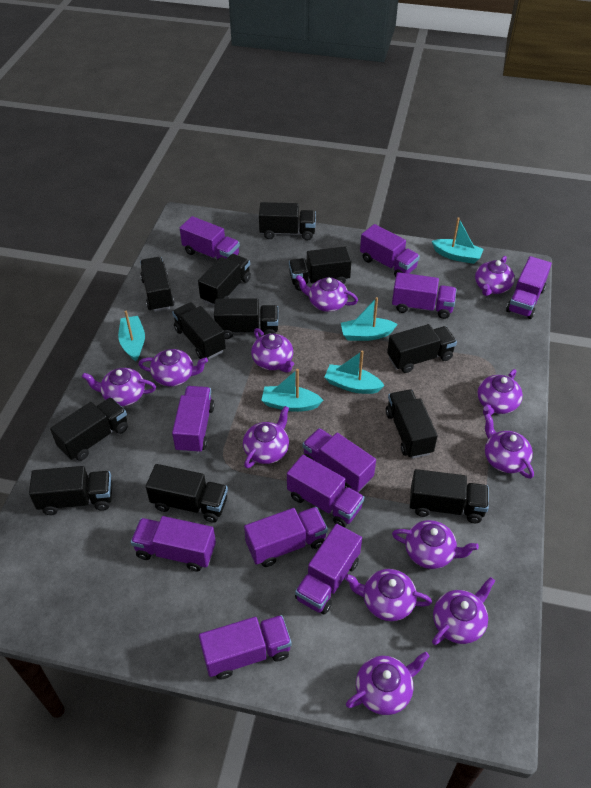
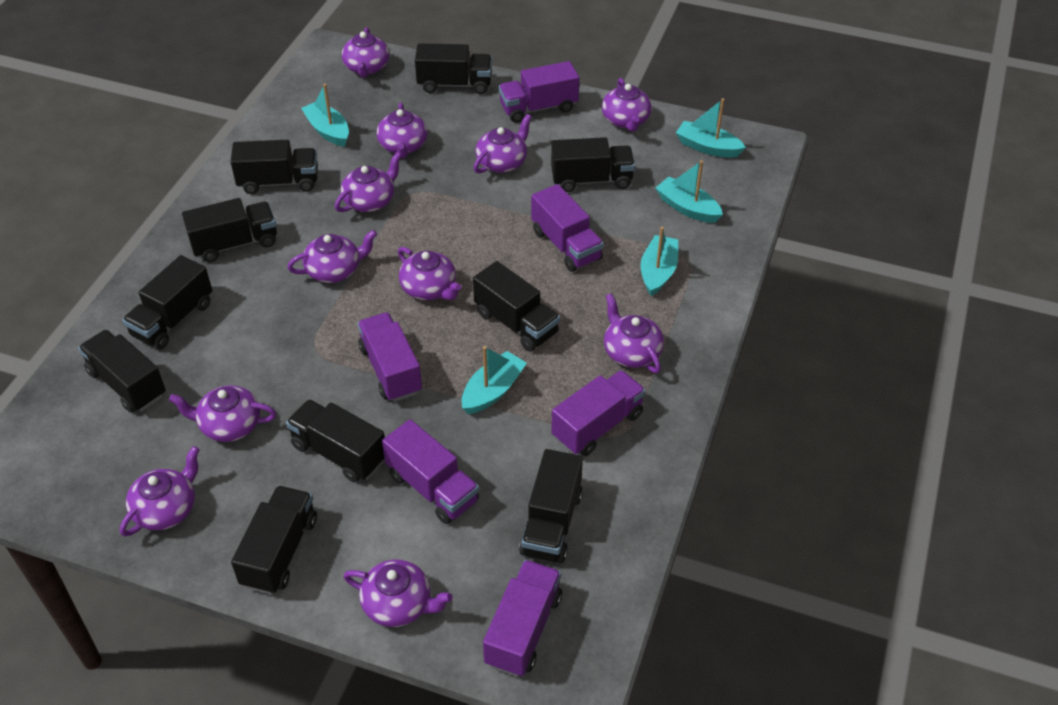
black truck: [29,466,112,515] [50,398,128,461] [140,257,174,312] [146,464,228,523] [172,302,226,359] [198,254,251,306] [214,298,278,339] [259,202,316,240] [289,246,351,291] [386,389,438,459] [387,324,457,373] [410,469,489,523] = 12 -> [78,330,166,413] [122,255,212,350] [182,198,277,262] [230,140,318,194] [231,486,317,594] [286,399,385,482] [415,43,492,94] [473,261,560,352] [519,449,583,563] [551,137,635,192] = 10
purple teapot: [82,368,156,406] [138,349,208,387] [243,406,289,468] [251,328,294,373] [296,275,358,312] [345,569,432,621] [346,652,430,715] [392,520,479,569] [432,577,495,645] [475,256,515,296] [477,369,523,416] [484,414,534,479] = 12 -> [120,446,200,537] [169,385,276,442] [287,230,377,283] [335,152,402,212] [342,27,389,78] [343,559,453,627] [376,103,428,159] [398,247,461,300] [474,114,532,173] [602,78,652,132] [604,293,664,373] = 11
purple truck: [131,516,216,571] [172,386,214,454] [180,216,240,260] [199,615,292,680] [244,507,328,567] [287,455,365,527] [295,524,362,615] [302,428,376,492] [360,224,420,277] [392,272,457,319] [506,256,552,319] = 11 -> [357,312,422,402] [382,419,479,524] [483,560,562,677] [499,61,579,123] [531,184,604,272] [551,370,646,456] = 6

